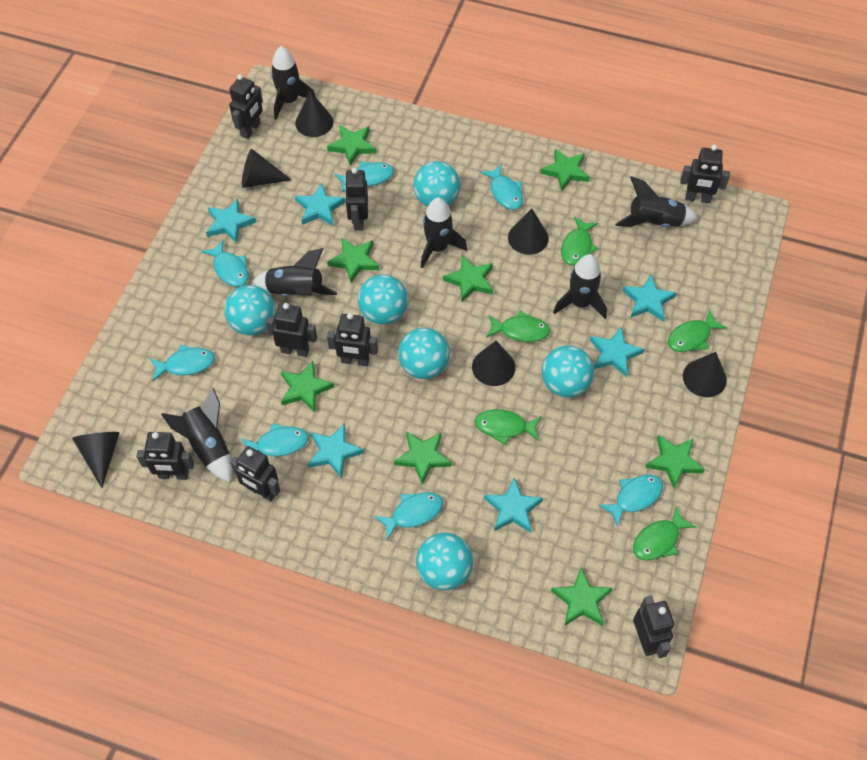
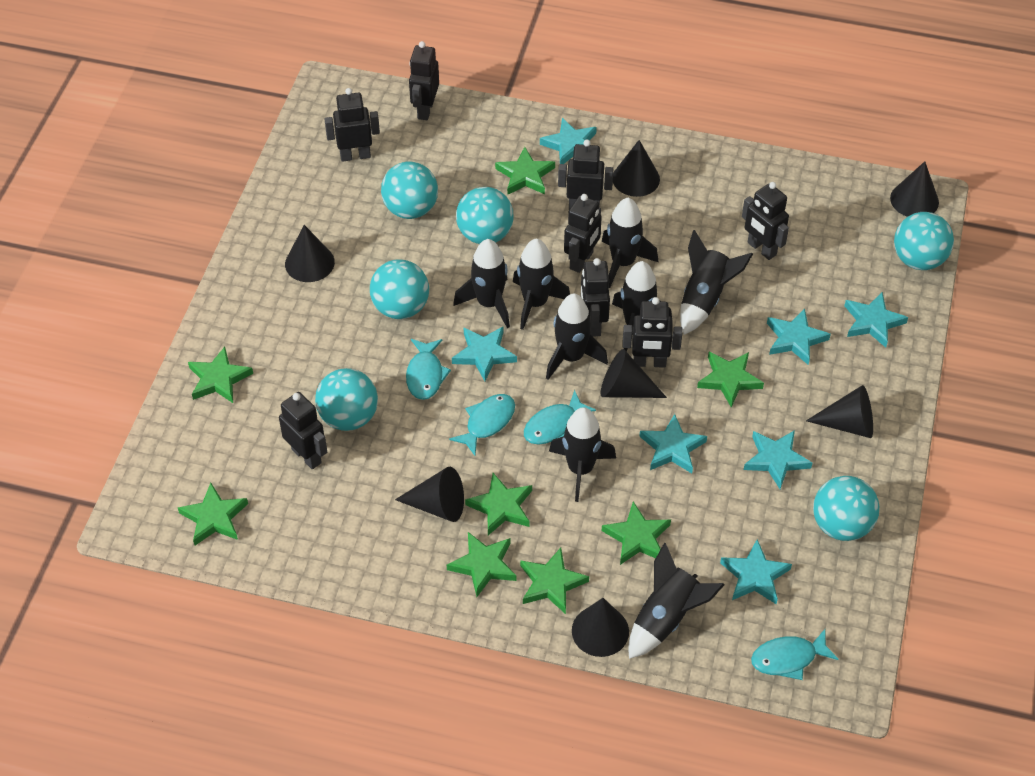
black cone: [72,432,120,488] [242,149,292,188] [295,91,333,137] [472,341,515,386] [508,209,549,255] [683,352,727,397] = 6 -> [285,225,335,282] [395,467,464,522] [572,598,629,657] [601,349,667,398] [613,140,660,197] [806,385,873,438] [890,161,939,217] = 7
black rocket: [161,388,232,482] [252,248,337,296] [271,46,315,119] [421,197,467,269] [553,254,607,319] [615,176,699,227] = 6 -> [453,239,510,328] [513,238,570,330] [546,293,608,380] [549,407,616,502] [602,198,658,288] [612,261,673,352] [628,543,725,659] [680,230,753,335] = 8
green fish: [475,409,541,445] [486,311,550,342] [561,216,598,266] [633,506,697,560] [668,310,727,352] = 5 -> none = 0
turquoise fish: [150,345,215,381] [201,240,249,287] [241,423,309,457] [335,161,394,193] [374,492,443,540] [480,164,523,210] [599,475,663,527] = 7 -> [406,339,451,400] [449,394,515,456] [524,390,596,445] [751,629,838,680] = 4
turquoise star: [206,198,256,243] [295,183,346,225] [308,423,364,479] [484,478,543,533] [590,326,644,377] [622,275,676,322] = 6 -> [452,327,517,381] [540,118,597,164] [639,414,707,473] [720,539,792,604] [744,430,812,489] [767,309,831,365] [844,292,908,348] = 7

